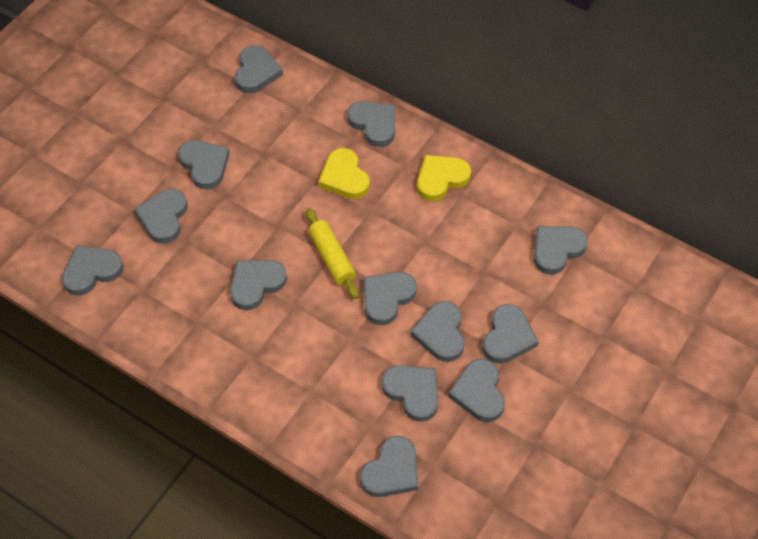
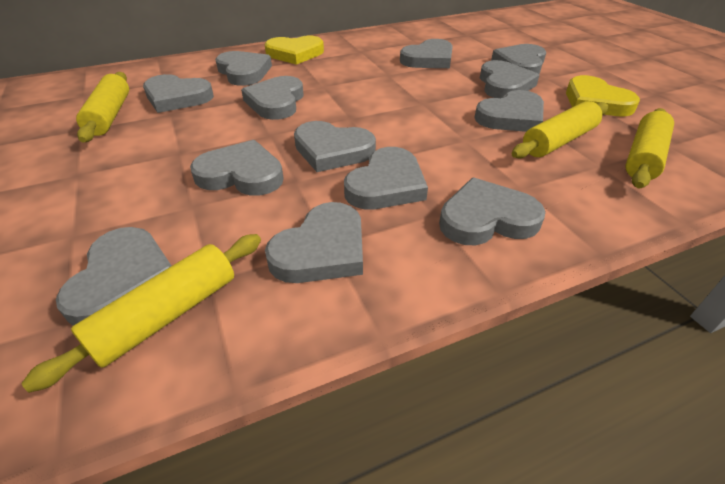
yellow rolling pin: [306,208,359,299] = 1 -> [21,234,261,393] [76,72,129,142] [511,101,608,159] [626,108,674,189] = 4

